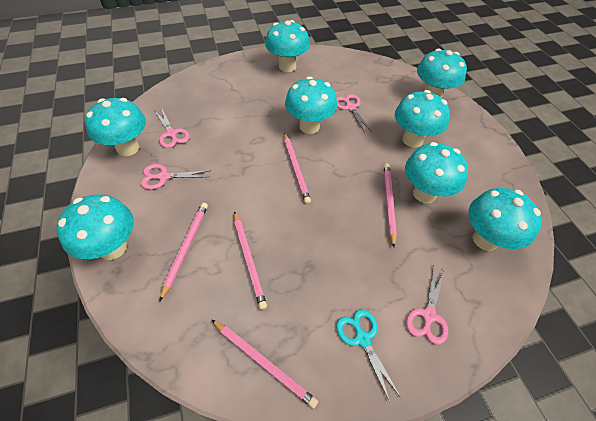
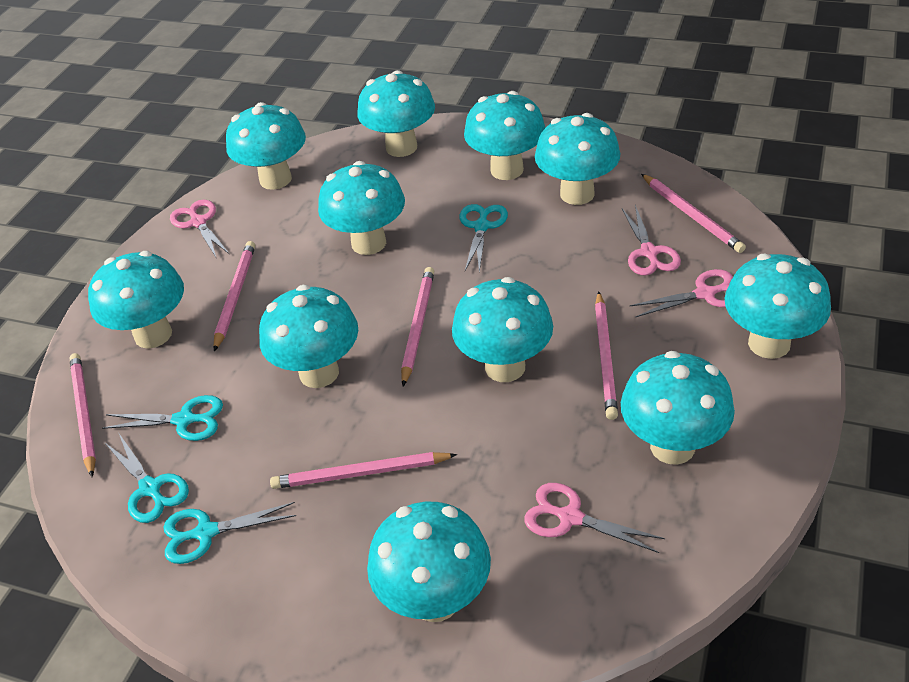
pink pencil: [160,203,208,301] [211,319,318,409] [234,211,267,310] [284,133,311,204] [384,164,397,247] = 5 -> [69,353,96,477] [214,241,255,351] [270,452,457,489] [401,267,434,386] [595,291,618,420] [641,174,746,253] = 6
turquoise mushroom: [57,194,134,260] [85,98,146,156] [265,20,310,72] [285,76,337,134] [395,90,450,148] [405,142,468,203] [417,48,467,98] [468,188,542,251] = 8 -> [88,251,184,349] [226,102,306,190] [259,285,358,388] [318,161,405,255] [357,70,435,157] [367,502,491,622] [452,277,553,382] [464,91,546,180] [535,113,620,205] [621,351,735,465] [725,254,831,359] = 11
turquoise scissors: [336,309,401,404] = 1 -> [102,395,223,441] [104,432,189,523] [164,502,296,564] [459,204,508,272] = 4

